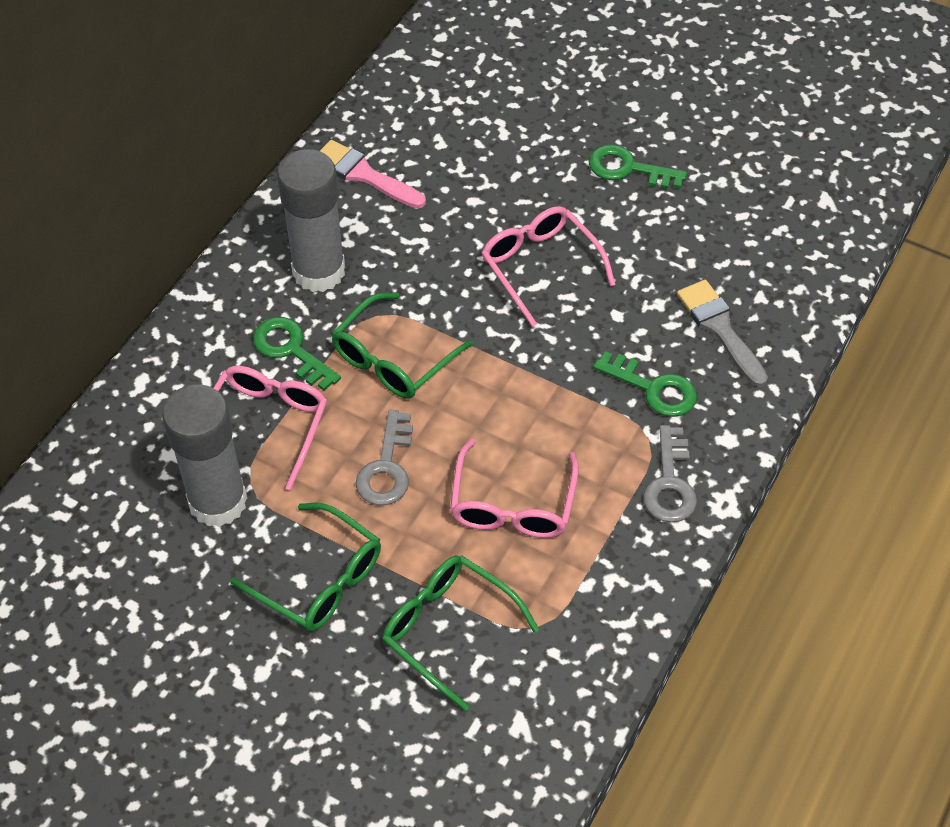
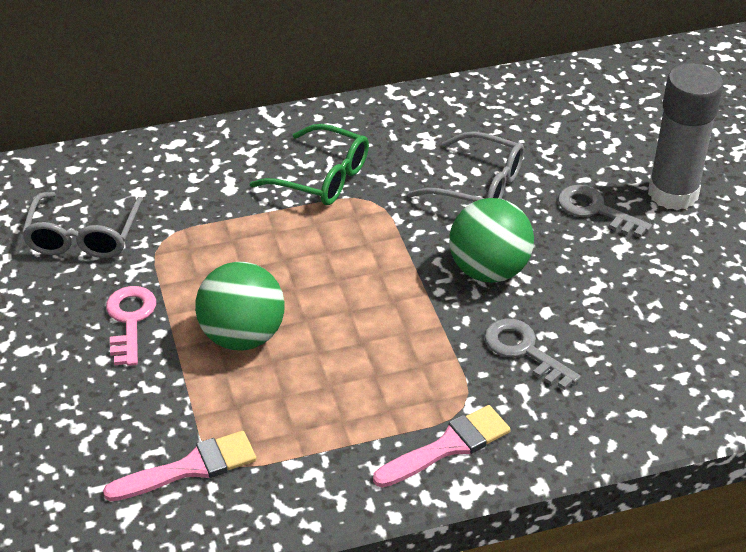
green ball: none = 0 -> [195,262,285,351] [449,198,534,283] = 2
green glasses: [230,503,381,632] [332,292,473,399] [382,555,539,711] = 3 -> [249,124,369,205] = 1
green key: [253,317,341,391] [589,145,687,189] [593,351,697,417] = 3 -> none = 0
grey brush: [677,280,768,387] = 1 -> none = 0
grey glasses: none = 0 -> [21,192,143,258] [408,131,524,202] = 2
grey glue stick: [162,384,247,527] [277,149,345,292] = 2 -> [648,63,723,210] = 1
pink brush: [320,140,426,209] = 1 -> [103,431,257,501] [373,405,511,488] = 2
pink glasses: [214,366,327,491] [450,439,579,538] [481,206,616,327] = 3 -> none = 0
pink key: none = 0 -> [106,286,156,366] = 1

